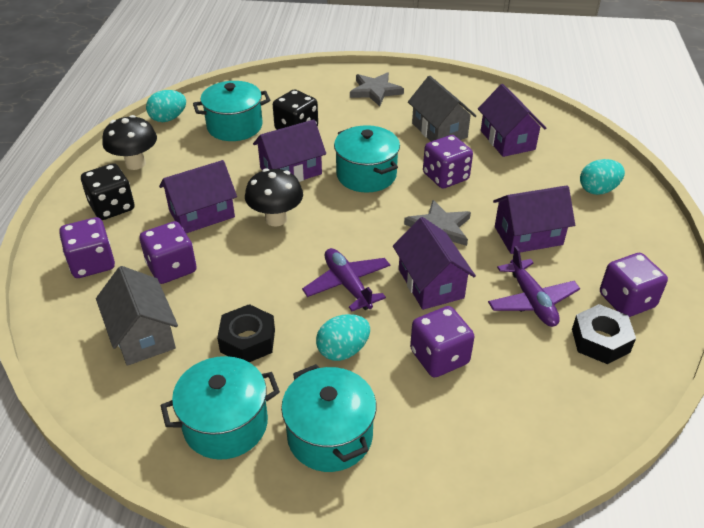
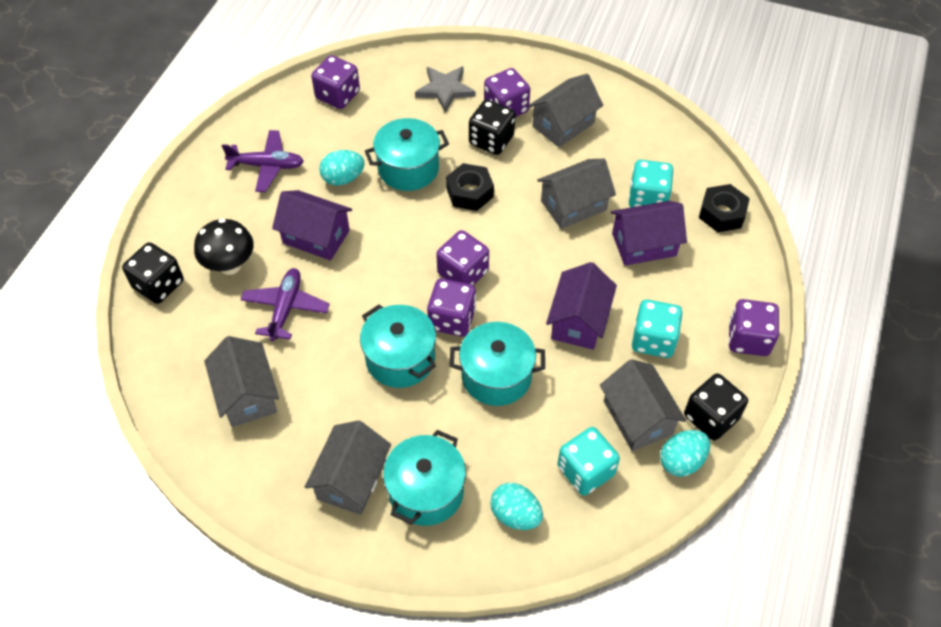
black dice: [81,163,134,220] [273,89,318,130] = 2 -> [122,242,184,304] [469,100,515,155] [684,373,748,441] = 3
black mushroom: [102,115,157,170] [245,168,303,227] = 2 -> [194,218,254,275] = 1
grey house: [96,266,178,366] [408,76,476,142] = 2 -> [204,336,279,427] [305,420,391,515] [528,74,603,147] [537,159,616,229] [600,359,686,451] = 5
grey star: [350,72,404,106] [404,200,471,246] = 2 -> [415,66,476,113] = 1
purple house: [159,160,237,233] [253,120,326,182] [393,217,476,310] [478,84,546,157] [493,185,575,254] = 5 -> [272,190,352,261] [546,262,617,350] [611,201,687,266] = 3
turquoise dice: none = 0 -> [557,427,620,496] [629,160,674,208] [632,299,683,358] = 3

